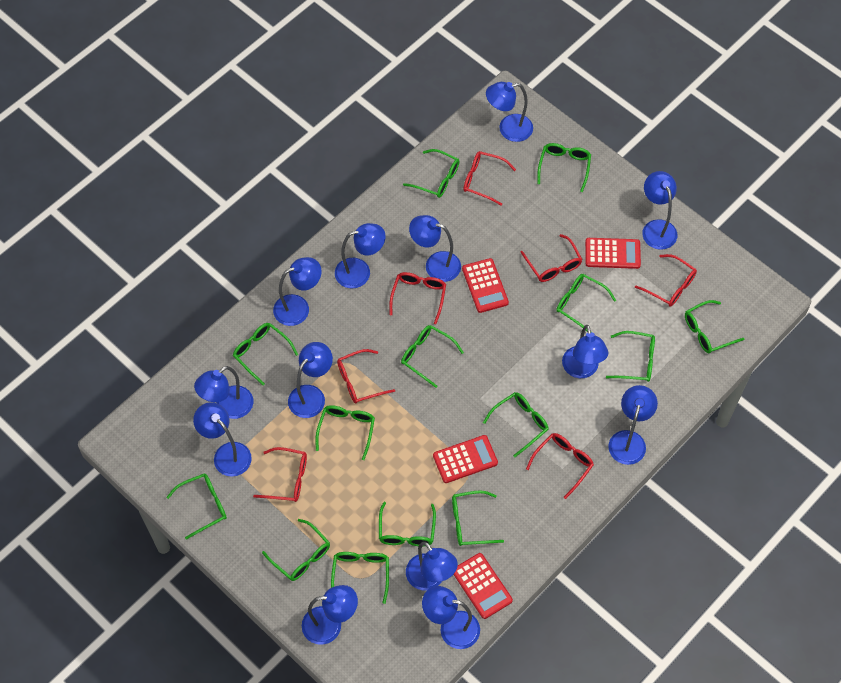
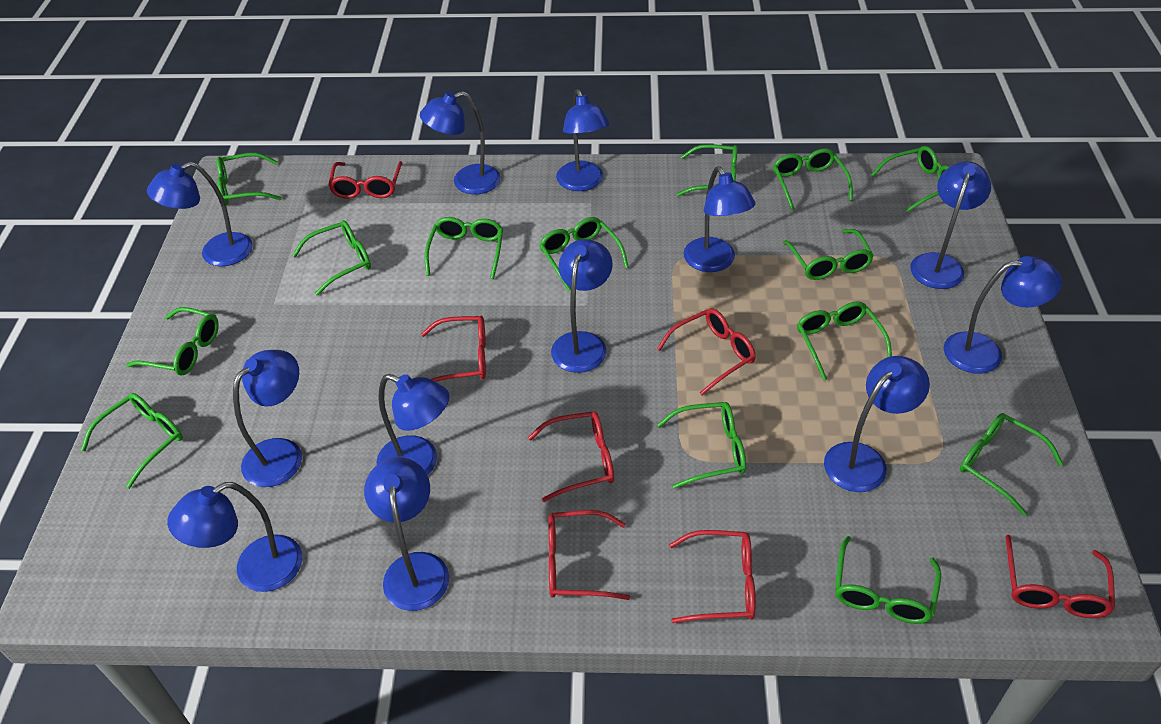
blue lamp: [193,402,252,477] [194,366,253,419] [273,257,322,326] [288,342,333,418] [302,585,358,645] [335,223,386,289] [406,542,458,590] [409,215,461,282] [422,586,480,649] [486,82,533,142] [562,325,608,378] [608,385,658,465] [642,171,677,250] = 13 -> [147,162,253,267] [167,482,302,592] [233,350,302,487] [364,457,449,611] [376,374,449,476] [420,91,501,194] [551,239,613,373] [556,89,610,191] [684,166,755,272] [824,356,930,492] [910,161,991,289] [944,256,1062,374] = 12
red calculator: [433,435,498,483] [453,553,513,619] [462,258,509,313] [585,238,641,269] = 4 -> none = 0

